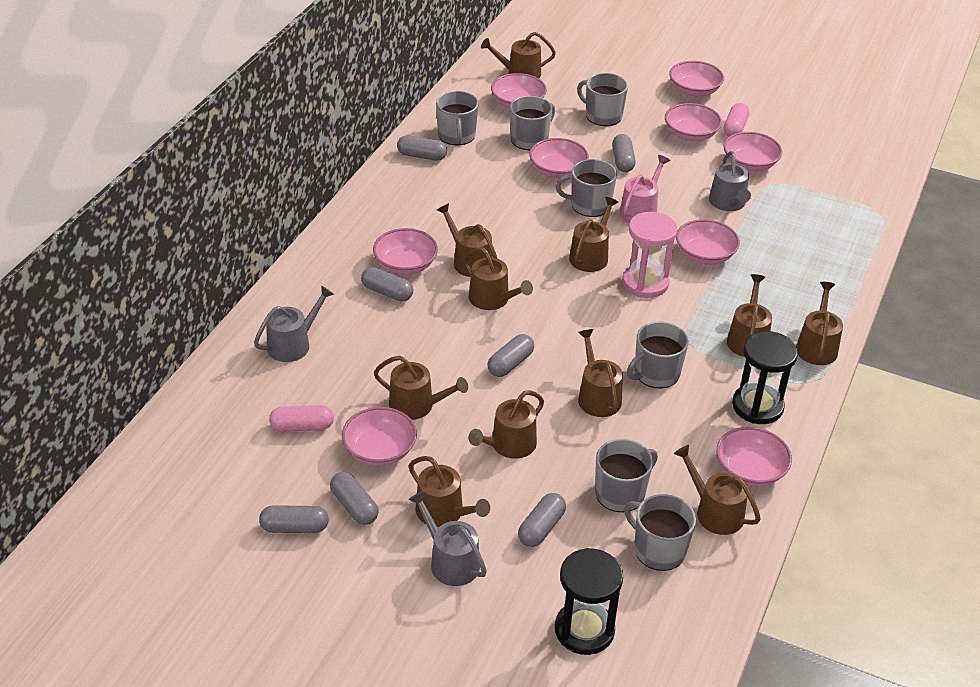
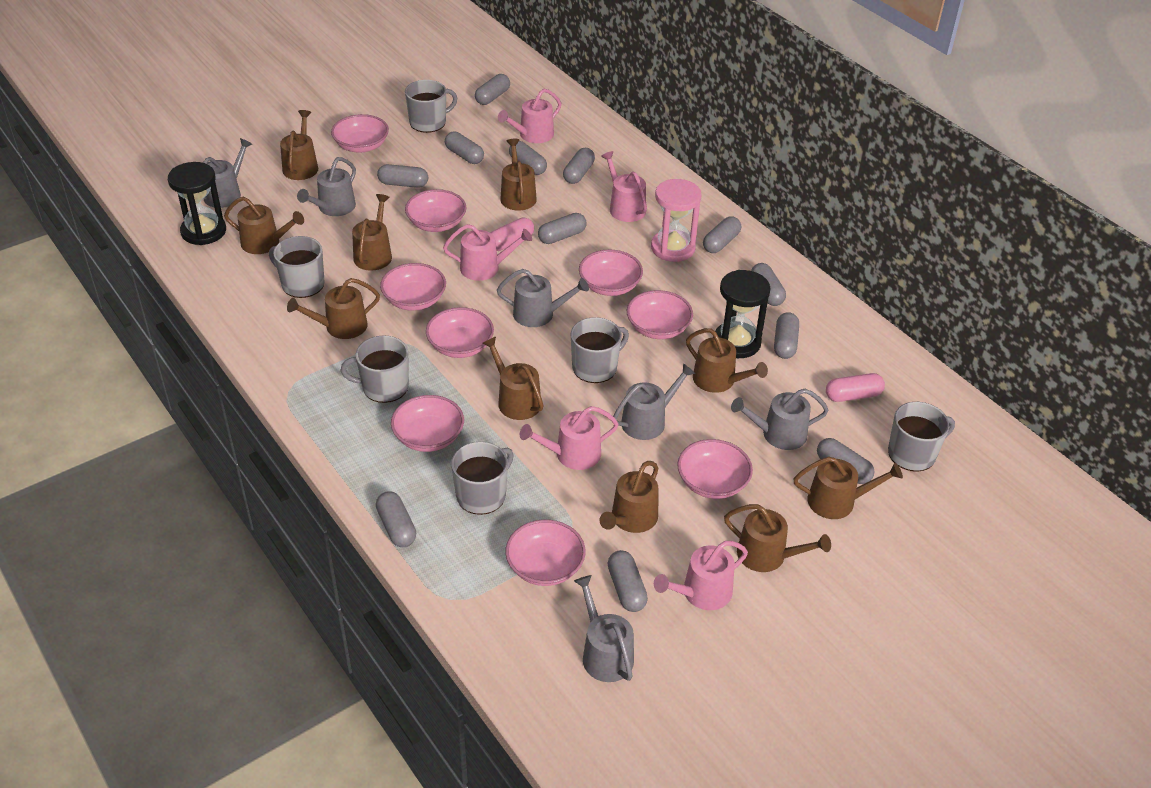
brown watering can: [374,356,468,420] [409,456,490,527] [437,203,497,277] [463,247,533,310] [468,390,544,459] [481,32,556,78] [569,197,618,272] [578,329,623,417] [674,445,761,535] [727,274,772,357] [796,282,843,365] = 11 -> [224,197,304,254] [280,110,318,180] [287,278,380,339] [352,194,392,271] [482,336,544,420] [500,139,537,211] [600,461,658,533] [686,328,768,393] [724,504,831,572] [793,457,903,519] = 10
grey capsule: [259,505,329,533] [330,472,378,525] [361,267,413,302] [397,135,447,161] [487,334,534,377] [518,493,566,547] [612,134,636,172] = 7 -> [376,491,416,547] [377,164,428,188] [445,132,484,164] [475,74,510,105] [509,141,547,175] [538,213,587,244] [563,148,595,184] [607,550,648,612] [703,216,741,253] [751,263,786,306] [774,312,799,359] [817,438,875,484] = 12
grey mug: [436,91,479,145] [510,96,555,150] [556,159,617,217] [577,73,628,126] [595,439,658,512] [624,494,696,571] [627,322,689,388] = 7 -> [269,236,325,298] [341,336,409,403] [405,80,457,133] [451,442,514,515] [571,317,629,383] [888,402,955,471] = 6
grey watering can: [254,285,334,362] [408,491,487,586] [709,151,751,211] = 3 -> [203,138,252,208] [297,157,356,216] [497,269,589,327] [574,575,634,682] [613,363,696,440] [731,389,829,450] = 6
pink watering can: [620,155,670,223] = 1 -> [443,224,532,281] [498,89,561,143] [520,406,618,470] [601,151,647,222] [654,541,748,610] = 5

